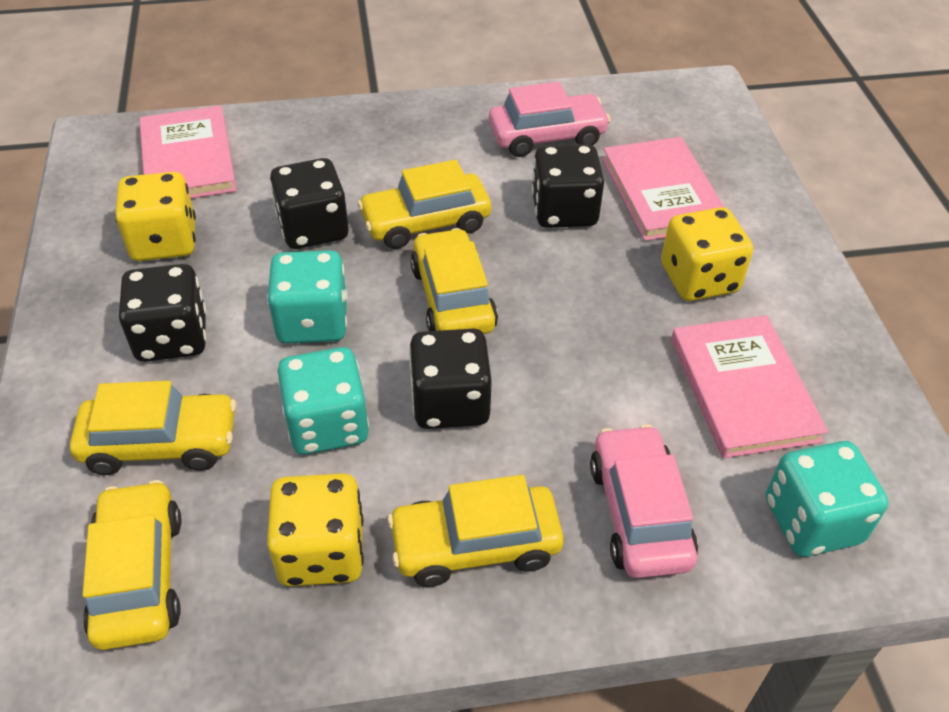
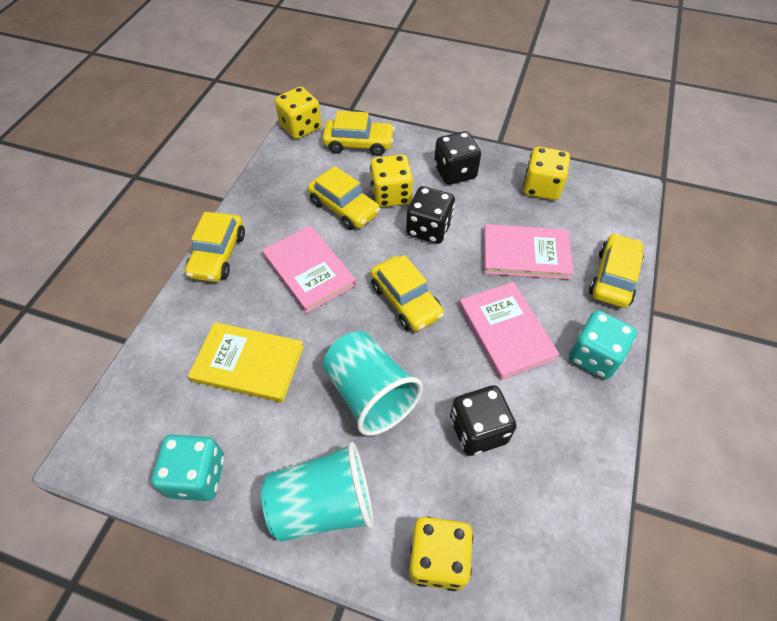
black dice: [119,264,206,362] [270,158,349,249] [409,329,492,429] [532,144,604,228] = 4 -> [406,186,455,244] [434,131,481,185] [450,385,517,456] = 3
pink car: [489,82,611,157] [590,424,698,578] = 2 -> none = 0
turquoise cup: none = 0 -> [261,442,374,542] [323,331,423,436] = 2
turquoise dice: [267,250,347,344] [277,347,369,455] [766,441,889,557] = 3 -> [151,434,224,501] [569,310,637,379] = 2
yellow book: none = 0 -> [188,322,304,402] = 1
yellow dice: [115,172,196,261] [267,473,364,587] [661,207,753,301] = 3 -> [275,87,322,139] [370,155,413,207] [409,517,473,591] [523,147,570,200] = 4

